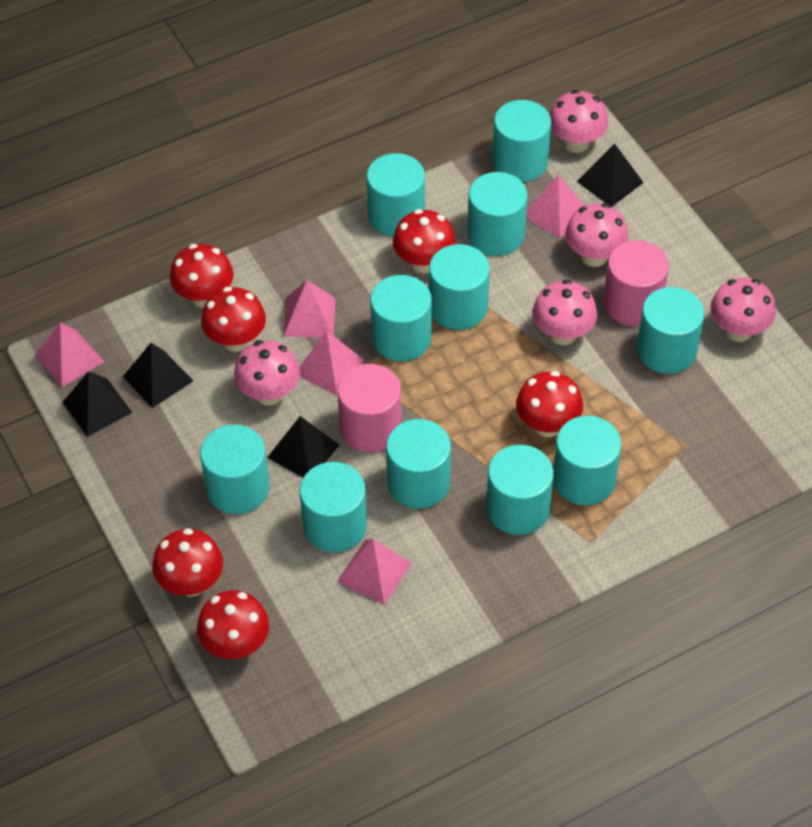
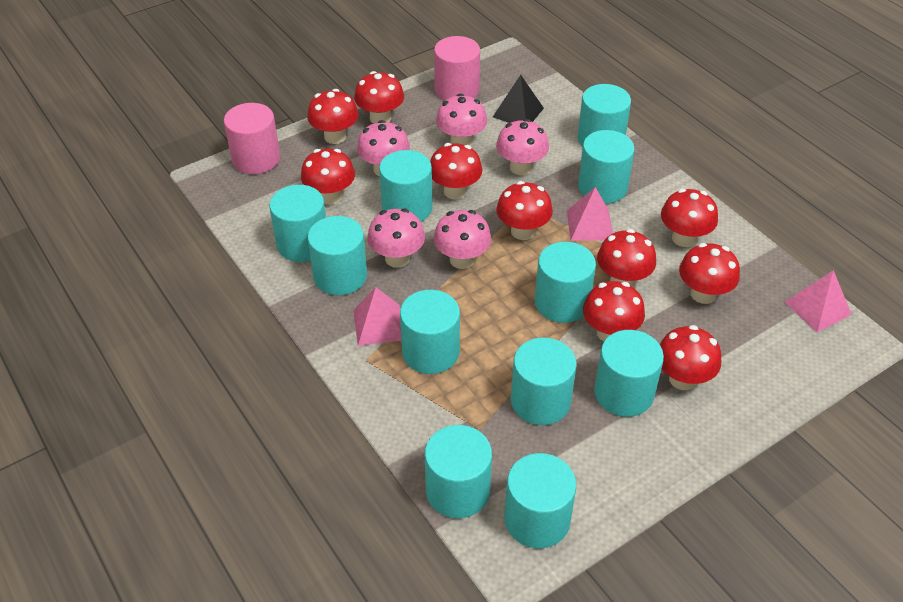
black pyramid: [62,371,133,437] [123,343,193,408] [267,416,339,478] [577,144,644,207] = 4 -> [493,75,544,123] = 1
pink pyramid: [35,322,104,387] [283,280,336,337] [299,331,364,395] [337,539,412,605] [526,175,585,238] = 5 -> [353,287,401,346] [567,187,613,241] [785,270,852,332] = 3
red mushroom: [152,528,223,597] [170,244,233,308] [197,590,269,659] [201,287,266,352] [393,209,456,273] [516,371,583,437] = 6 -> [301,149,355,205] [307,89,359,144] [354,71,404,124] [430,143,482,199] [496,181,553,240] [583,281,645,341] [597,229,656,287] [660,325,721,390] [661,189,718,247] [679,243,740,304] = 10

